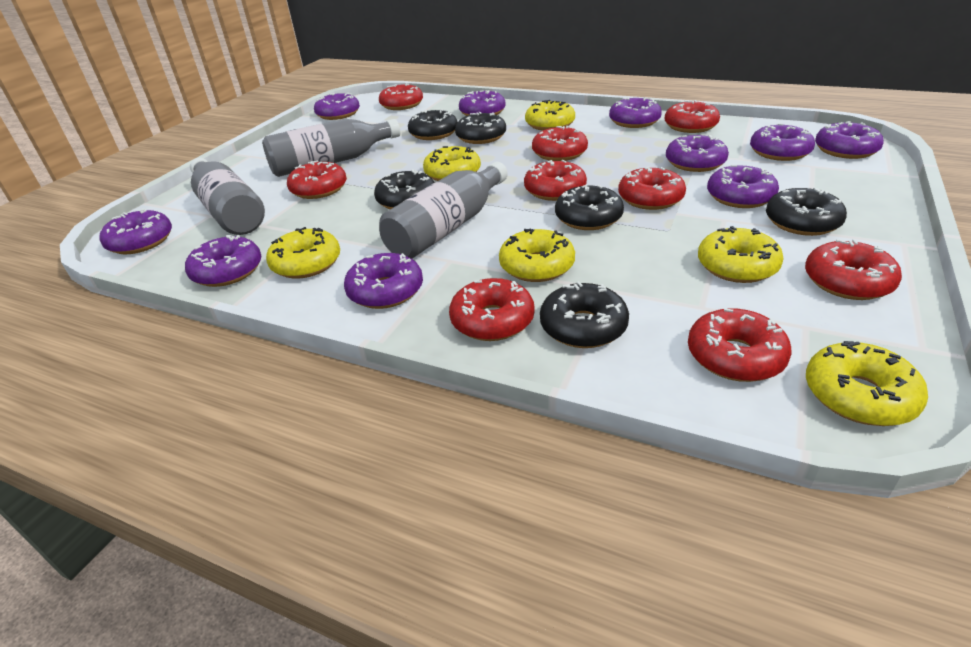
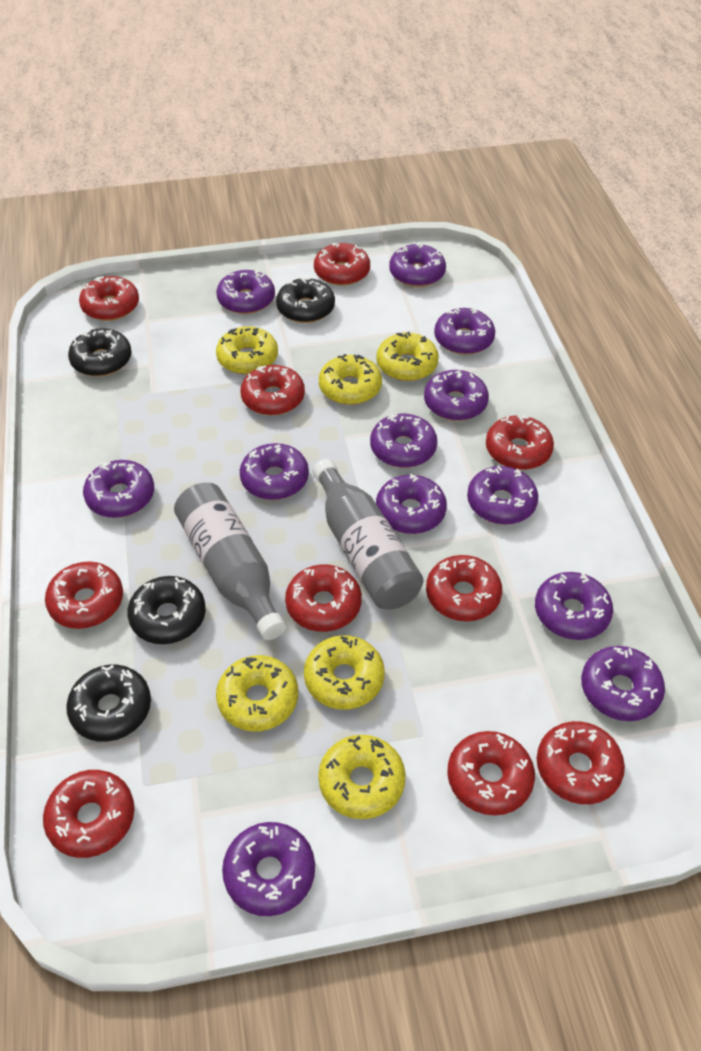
black donut: [374,169,435,209] [408,109,458,140] [455,112,506,144] [540,281,629,348] [555,185,624,230] [766,187,847,236] = 6 -> [66,665,151,742] [68,328,132,377] [127,576,206,644] [276,277,335,323] = 4
grey bottle: [190,158,265,235] [262,119,400,177] [379,162,508,259] = 3 -> [174,483,286,640] [313,459,424,609] = 2
purple donut: [100,209,172,254] [185,235,261,287] [314,93,360,120] [344,253,423,309] [459,90,506,116] [609,97,662,128] [666,135,729,172] [707,165,779,208] [750,123,815,161] [815,121,884,159] = 10 -> [83,460,154,518] [216,270,275,314] [222,822,315,916] [240,443,309,500] [370,414,437,468] [376,474,447,534] [389,243,446,287] [424,370,489,421] [434,308,495,355] [467,466,538,525] [535,572,613,640] [581,646,665,721] = 12
red donut: [287,160,347,199] [379,83,423,110] [449,278,535,341] [524,160,587,201] [532,126,588,161] [618,166,686,210] [665,100,720,133] [688,308,792,382] [805,239,902,300] = 9 -> [43,770,135,858] [45,562,123,629] [79,276,139,321] [241,365,305,415] [285,564,362,632] [314,243,370,286] [426,555,502,621] [447,731,535,815] [486,415,554,470] [537,721,625,804] = 10

